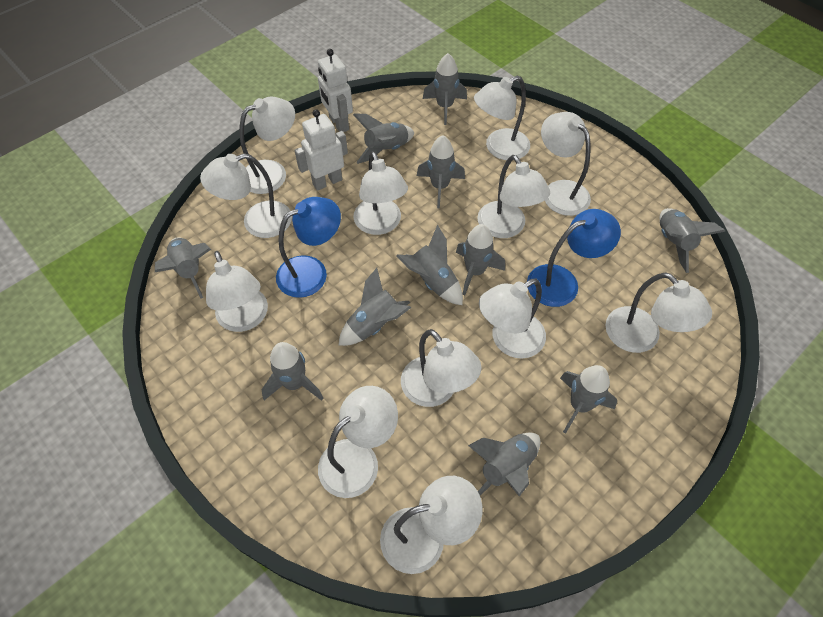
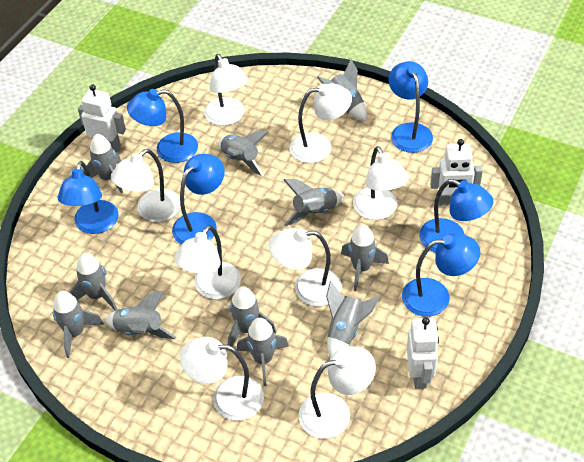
blue lamp: [276,197,341,298] [527,209,621,307] = 2 -> [58,161,119,234] [127,89,198,163] [172,154,225,245] [388,61,433,153] [402,233,480,317] [419,179,493,253] = 6
white lamp: [200,153,292,238] [206,251,268,332] [240,97,295,194] [318,386,398,498] [353,151,408,235] [380,476,482,574] [401,329,482,407] [474,76,530,160] [477,155,550,238] [479,278,546,359] [541,112,591,216] [605,272,712,353] = 12 -> [111,149,181,222] [174,225,241,299] [180,337,264,421] [204,54,249,126] [269,228,342,306] [290,83,352,163] [299,347,376,439] [353,146,409,220] = 8
white robot: [295,109,348,191] [318,49,353,132] = 2 -> [78,84,126,152] [407,317,439,389] [430,139,483,206] = 3

